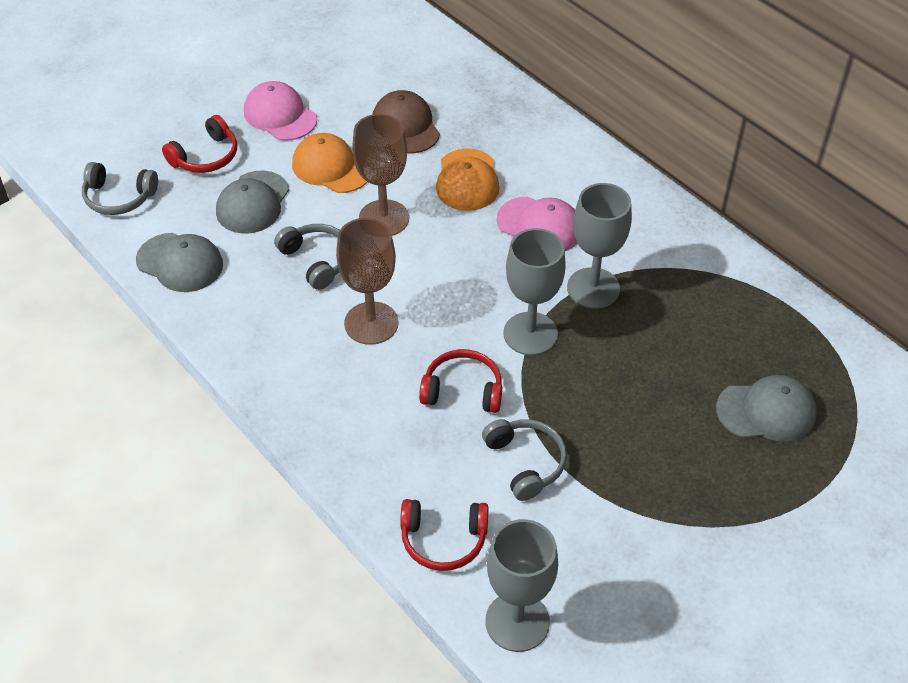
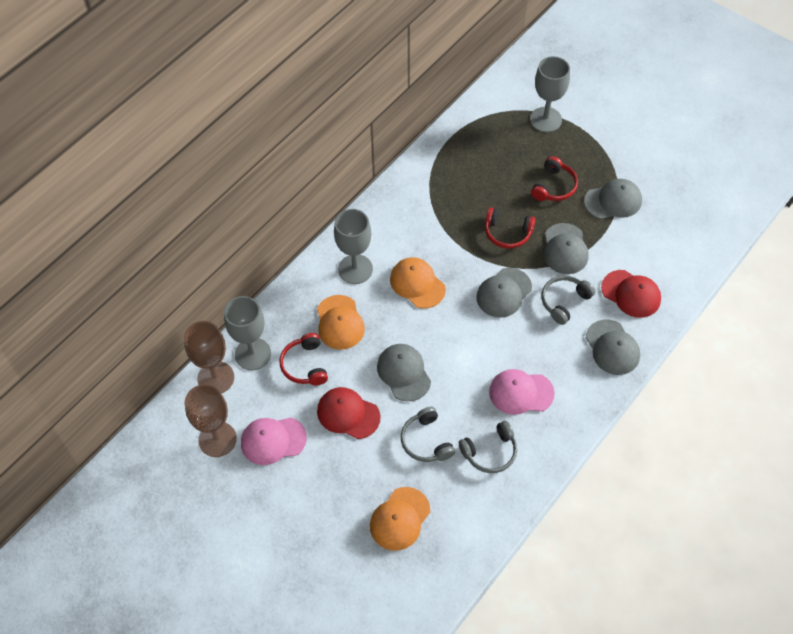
brown cap: [373,90,440,153] = 1 -> none = 0
grey cap: [136,233,223,292] [216,170,289,234] [716,375,817,442] = 3 -> [377,344,431,401] [476,268,532,318] [544,223,589,274] [584,179,642,219] [586,320,640,375] = 5
orange cap: [292,133,367,193] [436,148,500,211] = 2 -> [317,295,365,350] [370,487,430,551] [390,257,446,309] = 3
red cap: none = 0 -> [317,387,380,439] [601,270,661,318] = 2

